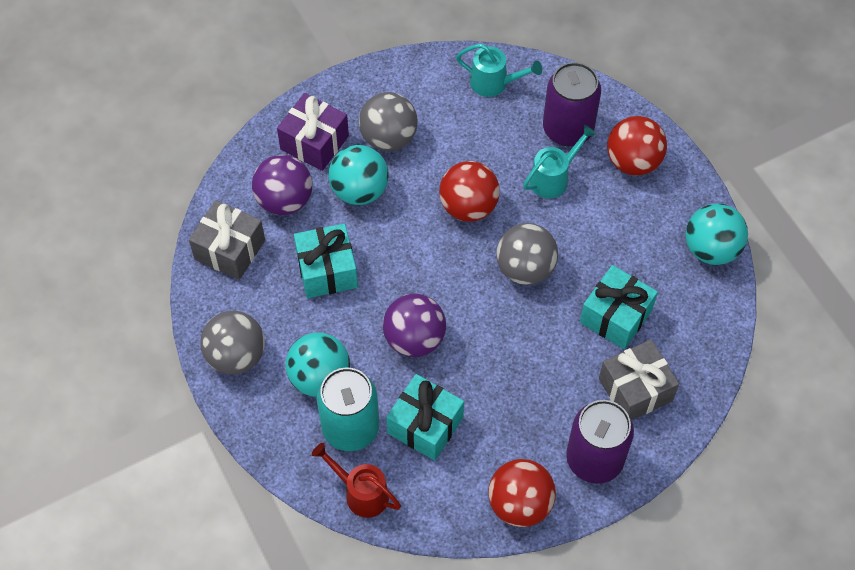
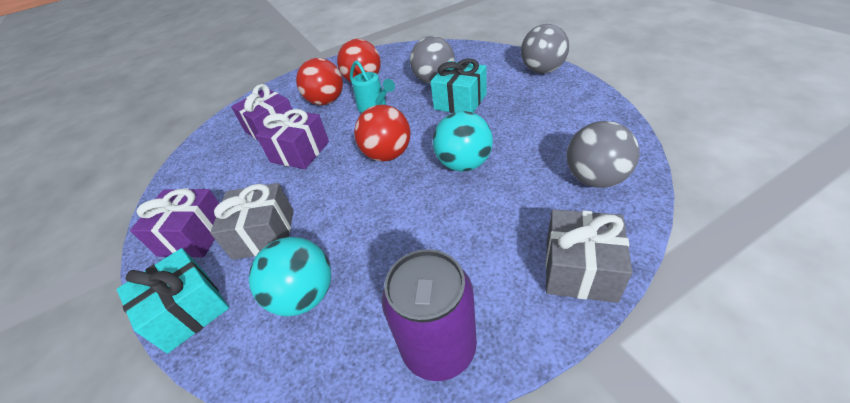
purple ball: [252,155,312,215] [383,294,446,357] = 2 -> none = 0
purple can: [543,62,601,146] [566,400,634,484] = 2 -> [382,249,477,381] = 1
purple gift: [277,93,349,171] = 1 -> [130,188,220,257] [231,84,293,140] [256,109,329,169] = 3
red watering can: [312,443,401,518] = 1 -> none = 0
turquoise ball: [286,332,350,397] [329,145,389,205] [685,203,748,265] = 3 -> [249,237,331,316] [433,111,493,172] = 2
turquoise can: [317,368,379,451] = 1 -> none = 0
turquoise gift: [294,223,358,298] [386,374,464,461] [580,265,658,349] = 3 -> [117,248,229,353] [431,58,487,113] = 2
turquoise watering can: [456,44,542,97] [523,125,596,198] = 2 -> [350,60,395,113] = 1

